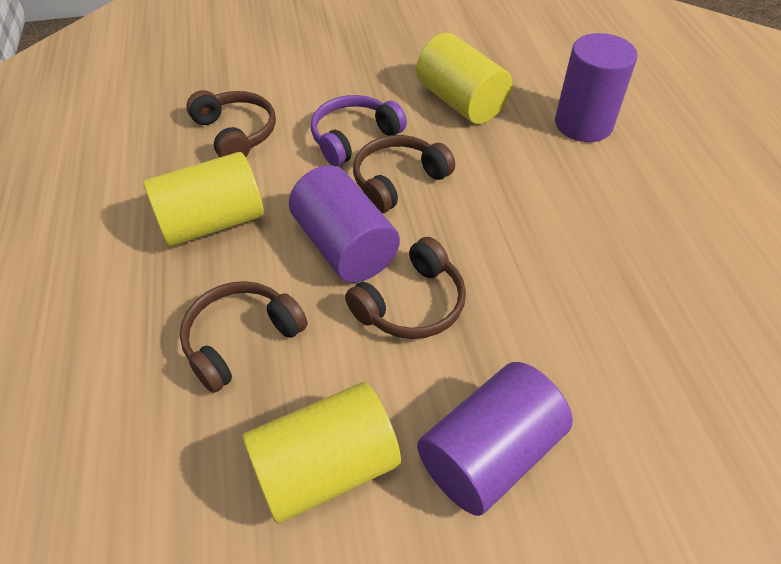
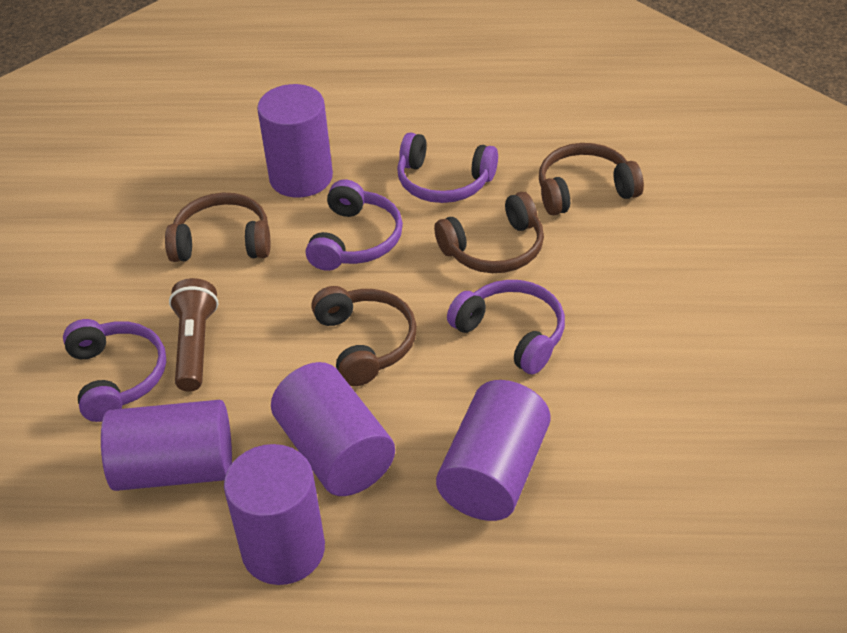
brown flashlight: none = 0 -> [169,278,218,392] = 1
purple cylinder: [289,165,400,283] [417,362,573,516] [555,33,638,142] = 3 -> [101,400,232,491] [224,444,325,585] [257,84,333,198] [271,362,395,496] [436,380,551,521] = 5
purple headphones: [311,95,407,166] = 1 -> [63,319,166,422] [306,180,403,271] [397,133,498,203] [447,280,565,375] = 4
yellow cylinder: [143,152,264,247] [242,382,401,524] [416,33,512,124] = 3 -> none = 0

